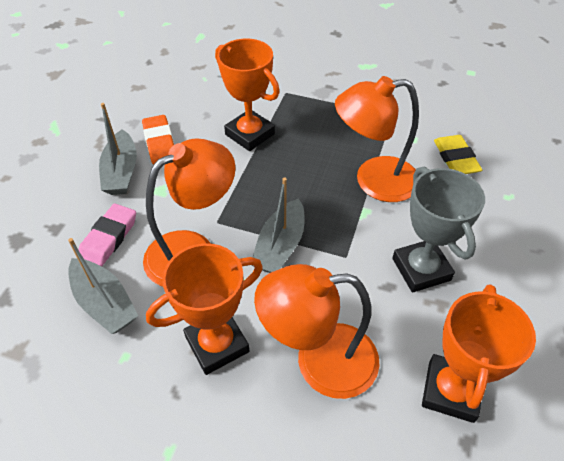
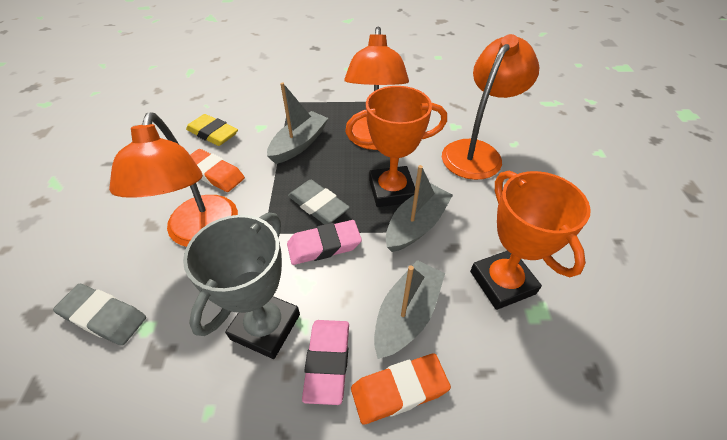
grey eraser: none = 0 -> [53,284,146,346] [288,180,350,224] = 2
orange eraser: [142,115,174,165] = 1 -> [190,149,245,192] [351,353,451,425] = 2
orange trophy: [146,243,263,375] [215,39,280,151] [422,284,536,423] = 3 -> [345,86,447,207] [470,171,591,310] = 2
pink eraser: [79,203,136,266] = 1 -> [287,220,362,265] [302,320,349,405] = 2

